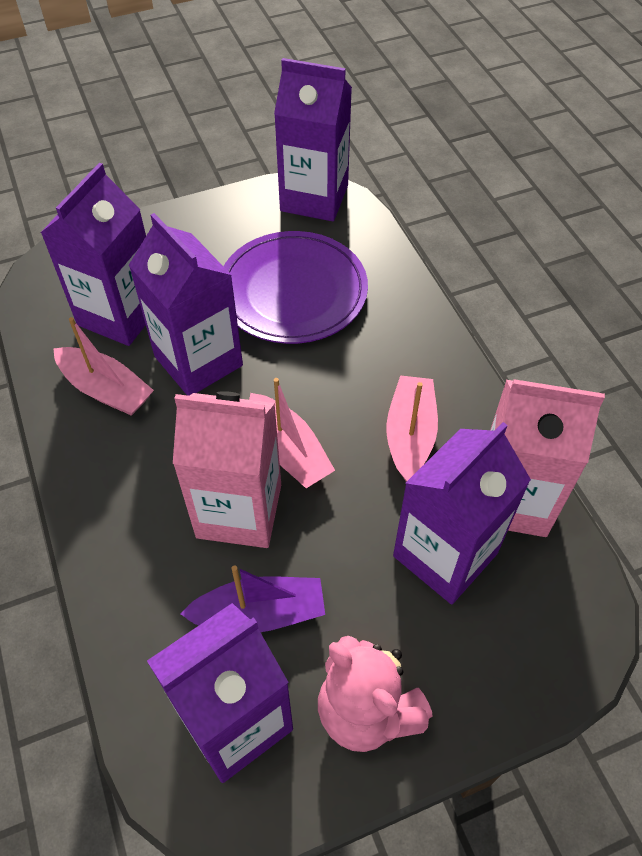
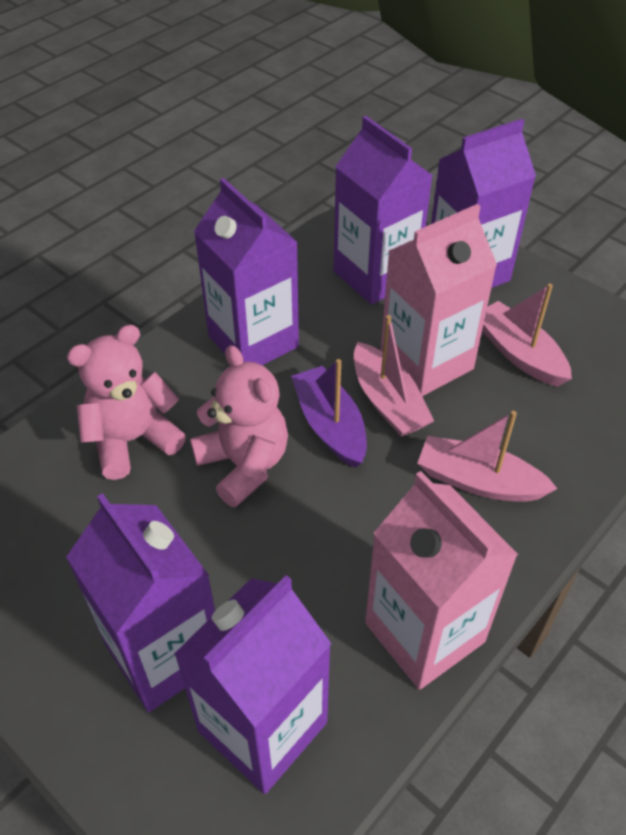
pink teddy bear: [318,636,433,752] = 1 -> [67,325,186,480] [190,345,288,508] = 2
purple plate: [224,231,368,344] = 1 -> none = 0

